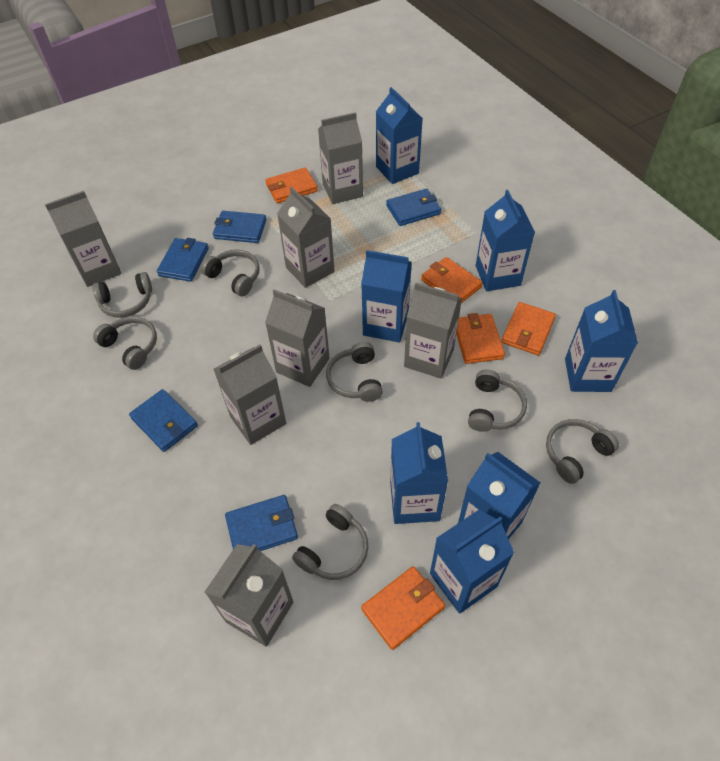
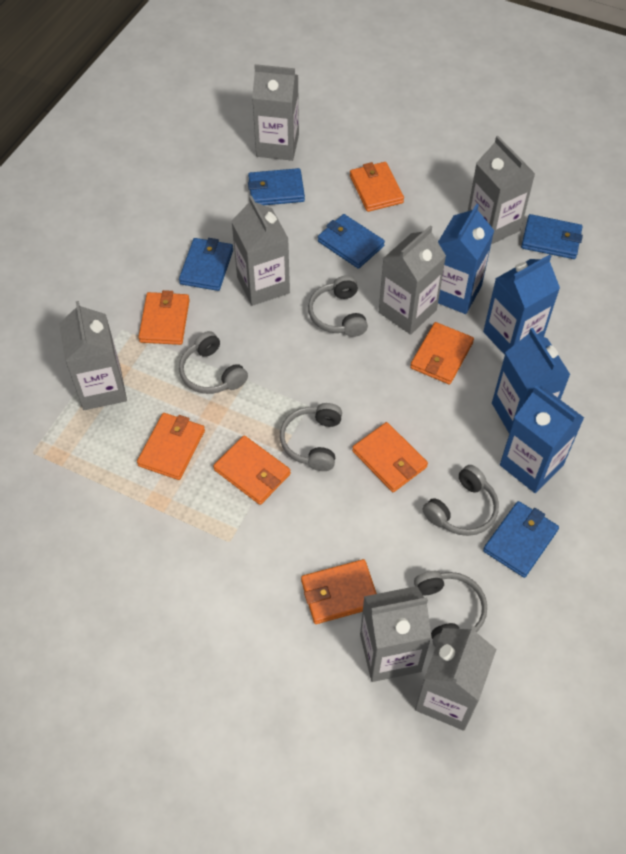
blue carton: [361,250,412,343] [376,87,423,184] [390,422,448,524] [430,510,514,614] [458,452,540,539] [476,190,535,291] [565,290,638,392] = 7 -> [438,204,494,314] [483,254,560,355] [492,328,570,434] [500,386,584,493] = 4
grey headphones: [93,272,152,318] [93,317,157,370] [201,250,260,296] [292,504,368,580] [326,342,383,402] [468,370,527,432] [546,419,619,484] = 7 -> [179,331,248,394] [280,403,342,471] [308,275,368,337] [414,571,487,647] [422,465,499,536] = 5
orange wallet: [265,167,318,204] [361,566,445,650] [421,257,483,303] [456,313,505,364] [501,302,556,355] = 5 -> [137,413,205,480] [138,290,190,345] [213,435,291,505] [301,559,377,624] [350,162,404,212] [352,422,428,492] [410,322,474,384] = 7

